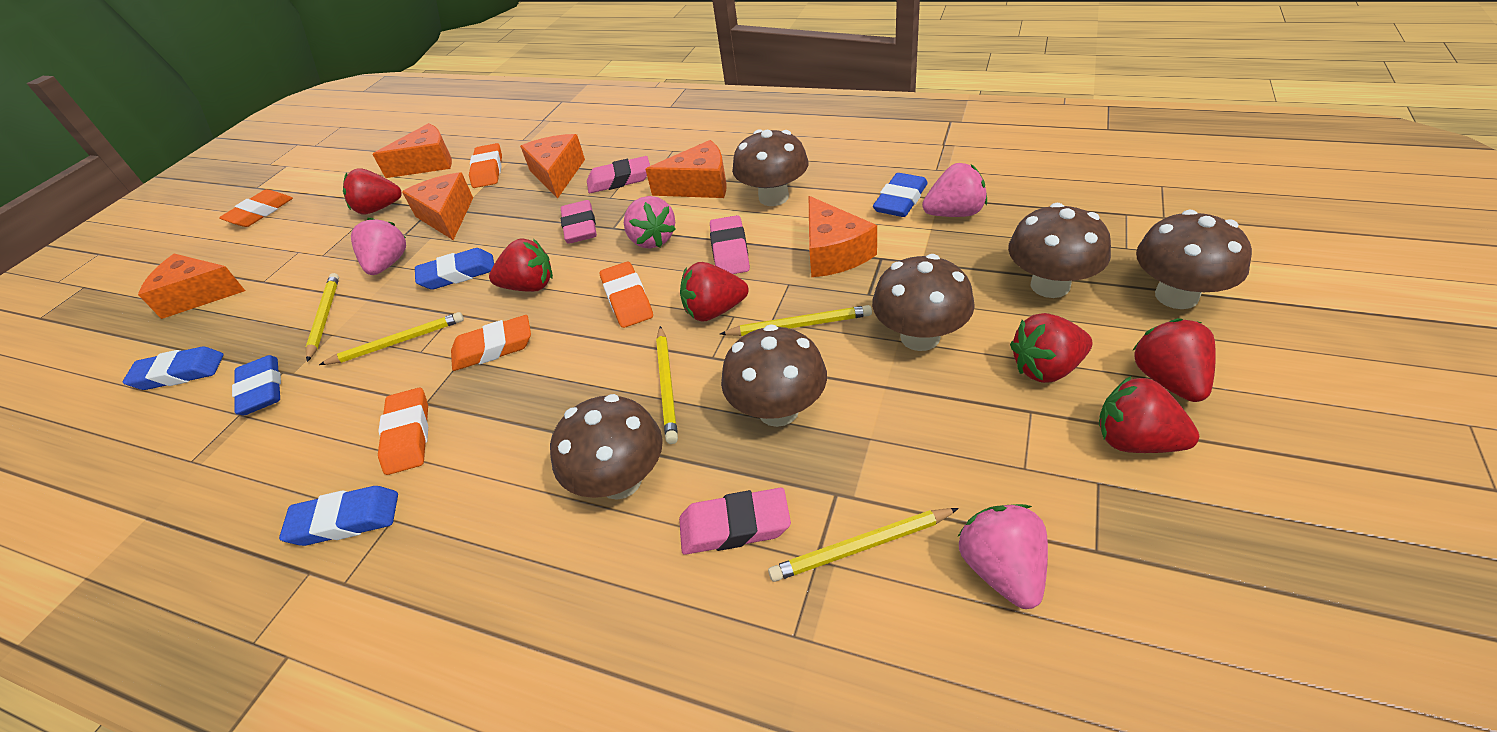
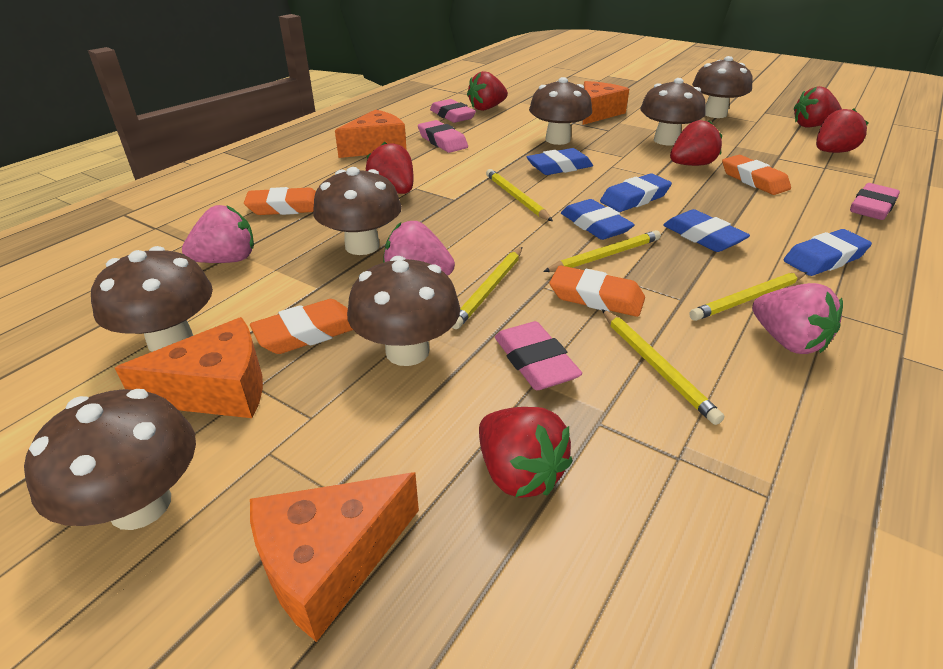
brown mushroom: [550,394,663,500] [721,324,827,427] [732,129,808,206] [872,254,975,351] [1008,203,1111,298] [1136,210,1252,309] = 6 -> [24,389,196,530] [91,246,213,352] [313,167,402,255] [347,256,460,366] [529,77,592,145] [640,78,706,145] [692,56,753,118] = 7
orange cheese: [138,254,245,319] [372,123,452,178] [402,172,473,240] [520,134,585,199] [646,140,727,198] [809,196,877,277] = 6 -> [115,317,263,418] [250,472,419,642] [335,109,407,158] [582,81,629,125] = 4
orange eraser: [219,189,293,227] [378,388,428,475] [451,315,531,371] [469,143,502,188] [600,262,653,328] = 5 -> [244,187,316,215] [250,299,353,354] [549,266,645,317] [722,155,791,195] = 4
pink strawberry: [351,218,406,275] [624,196,676,249] [922,163,987,217] [958,504,1048,609] = 4 -> [182,205,254,263] [383,221,455,276] [752,283,843,354] = 3

